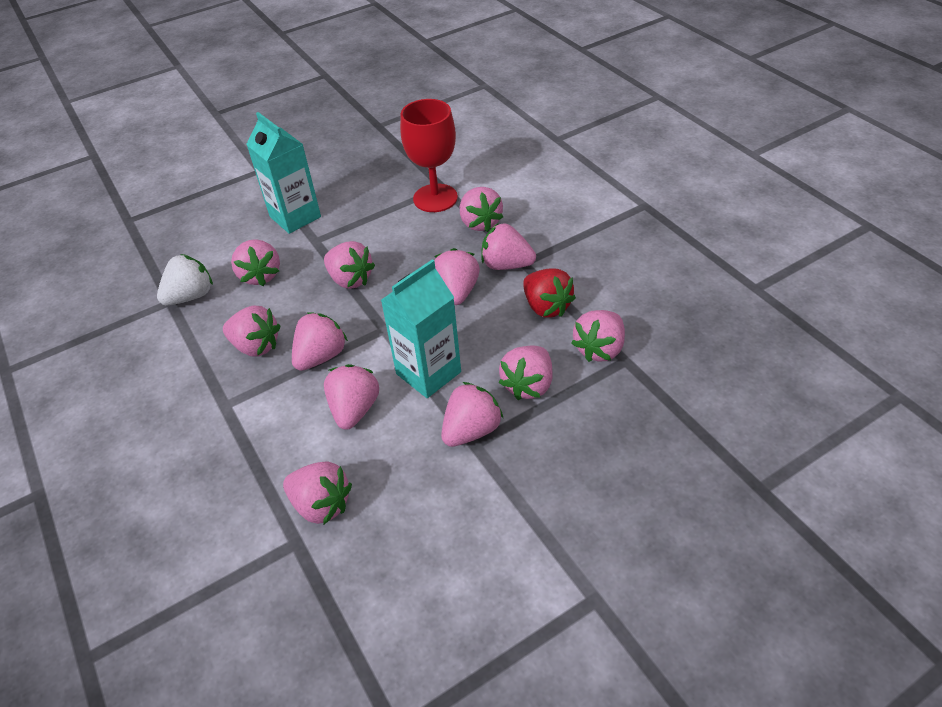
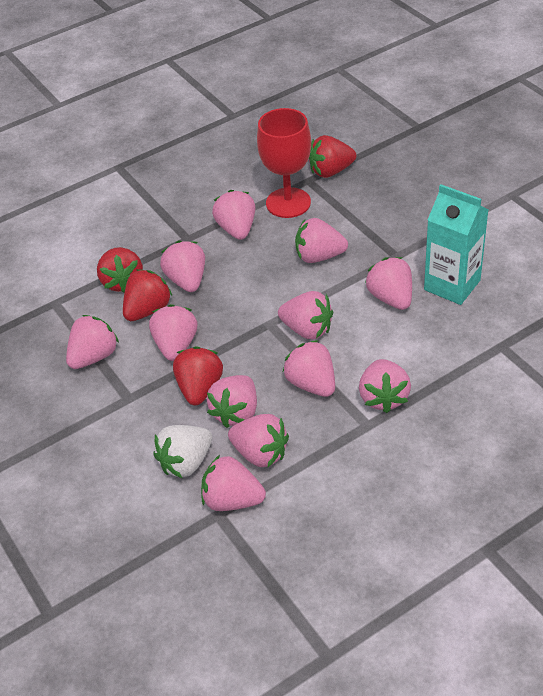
red strawberry: [523,269,576,318] = 1 -> [97,247,143,293] [123,270,172,321] [173,346,223,405] [309,135,356,178] = 4
turquoise carton: [246,112,321,234] [381,259,461,398] = 2 -> [424,184,488,305] = 1

